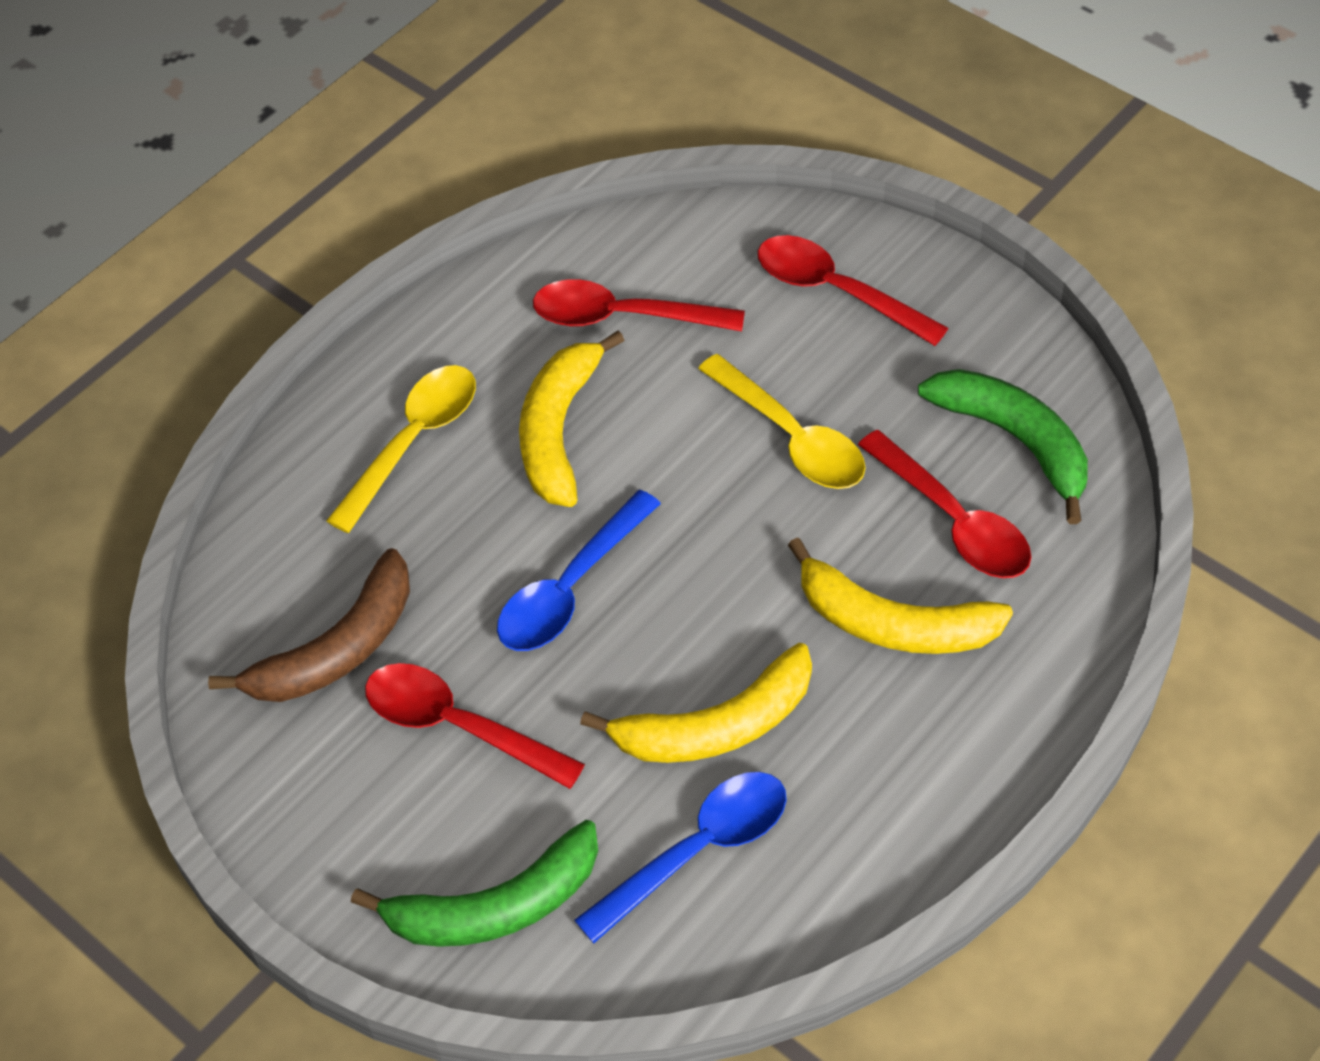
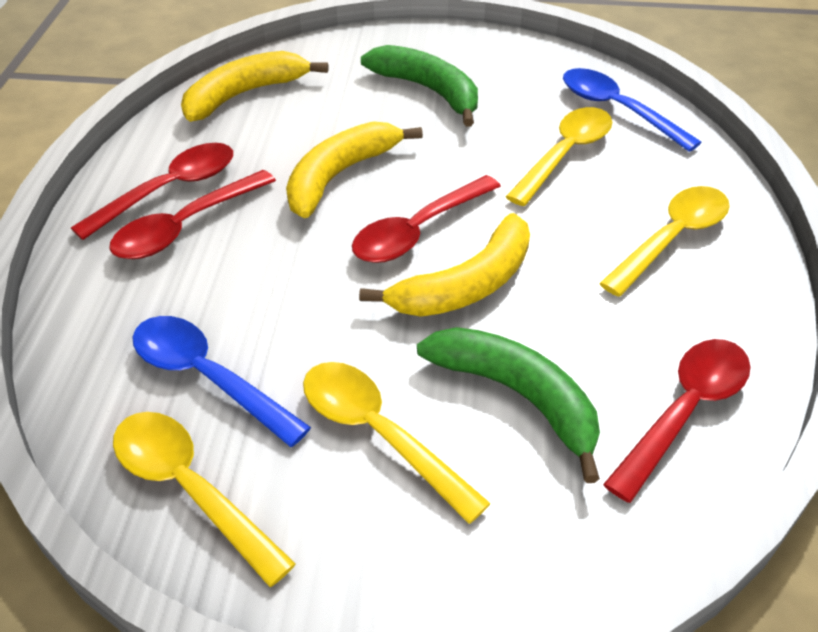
brown banana: [208,548,410,702] = 1 -> none = 0
yellow spoon: [326,365,476,533] [698,354,866,489] = 2 -> [113,412,296,587] [303,362,491,524] [506,107,612,206] [599,186,730,297] = 4

